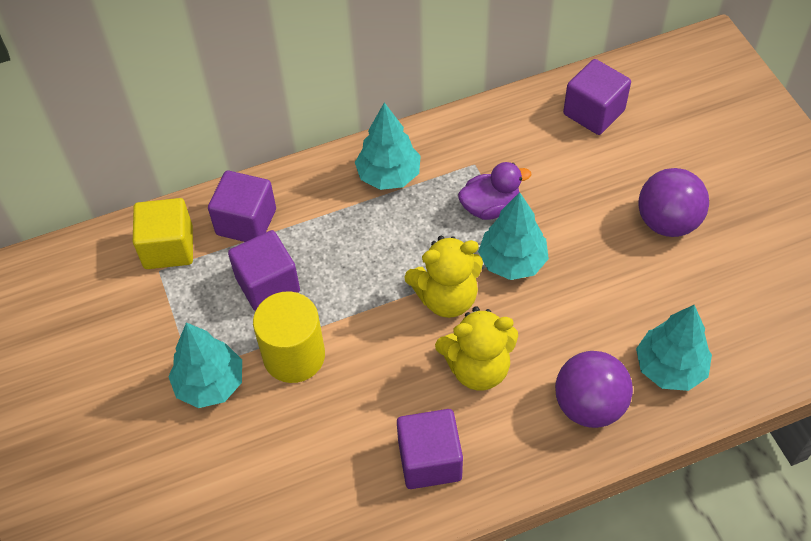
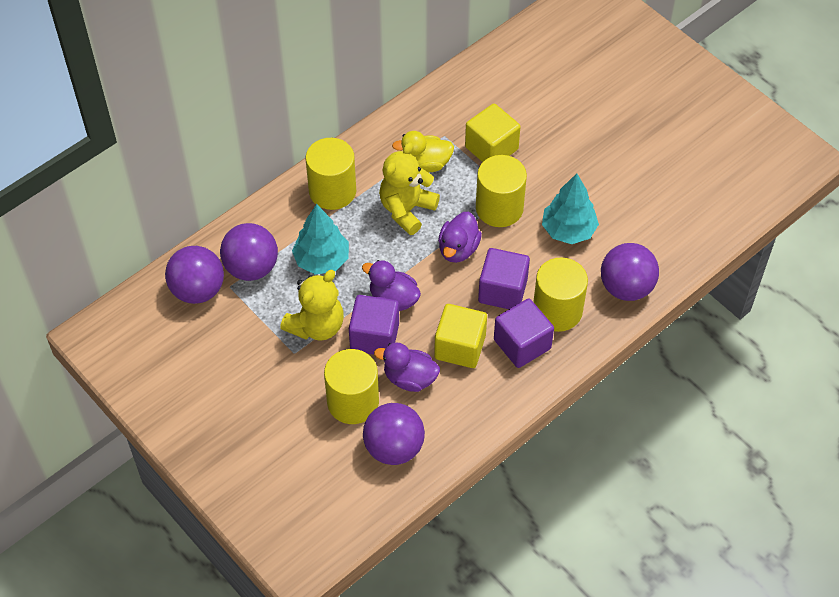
purple ball: [555,351,633,428] [638,168,709,237] = 2 -> [165,246,224,304] [220,223,278,281] [363,403,425,465] [601,243,659,301] = 4
purple cube: [208,171,276,242] [228,230,300,311] [397,409,463,489] [563,59,631,135] = 4 -> [349,295,399,355] [478,248,530,309] [494,298,554,368] = 3
purple duck: [458,162,531,220] = 1 -> [362,260,421,311] [374,343,440,392] [438,212,482,263] = 3
turquoise tree: [168,322,242,408] [355,102,421,190] [478,192,549,280] [636,305,712,391] = 4 -> [292,204,349,275] [542,173,599,244] = 2
yellow cube: [133,198,193,269] = 1 -> [434,304,487,368] [465,104,521,162] = 2
yellow cylinder: [253,291,325,383] = 1 -> [305,138,356,210] [324,349,379,424] [476,155,527,227] [533,257,588,332] = 4
yellow duck: none = 0 -> [392,131,454,172] = 1

